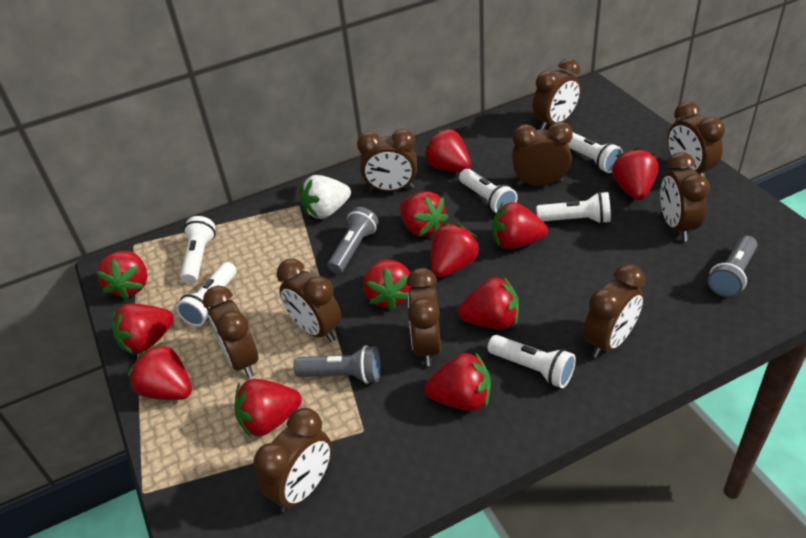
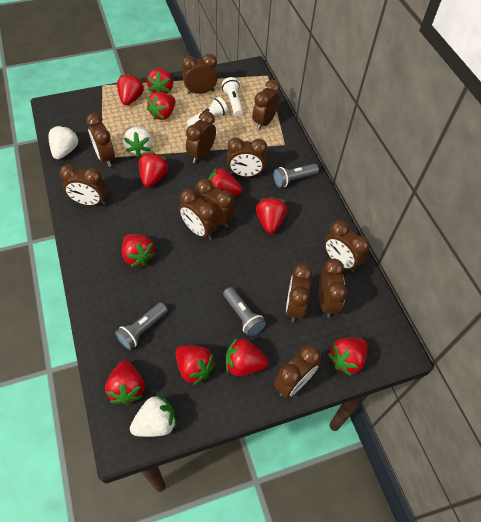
brown clock: [203,285,259,378] [254,408,332,513] [277,259,341,342] [357,129,417,192] [406,268,441,366] [512,121,573,186] [533,58,581,129] [583,264,645,358] [660,152,710,241] [667,101,725,178] = 10 -> [60,164,107,206] [86,113,115,167] [179,189,218,240] [182,54,218,94] [186,111,216,163] [196,179,235,228] [227,137,267,177] [252,80,280,130] [274,345,321,398] [286,263,313,322] [319,258,347,318] [324,220,370,272] = 12
red strawberry: [96,251,147,300] [112,303,174,355] [128,343,192,400] [234,379,302,438] [363,259,410,311] [399,192,448,237] [424,128,471,172] [424,352,491,411] [431,224,480,277] [458,277,519,329] [492,202,548,249] [612,147,658,200] = 12 -> [105,361,145,405] [117,73,144,106] [122,234,156,267] [139,152,168,187] [147,68,173,94] [147,92,176,120] [176,345,216,385] [208,168,242,196] [226,337,268,376] [256,197,287,234] [328,338,367,376] = 11
white flashlight: [176,262,237,326] [180,216,216,284] [459,169,518,213] [488,335,576,388] [536,192,611,224] [568,132,623,173] = 6 -> [187,97,228,126] [222,77,243,117] = 2
white strawberry: [300,175,351,219] = 1 -> [48,125,79,159] [123,126,152,157] [130,395,177,437] = 3

